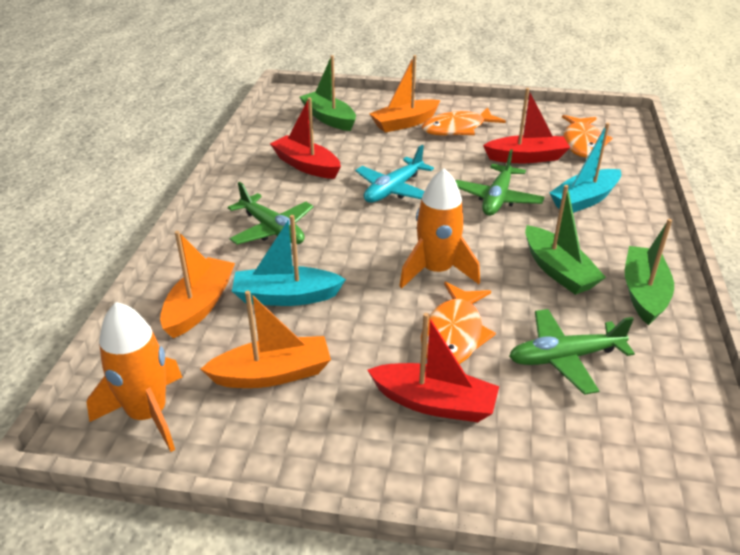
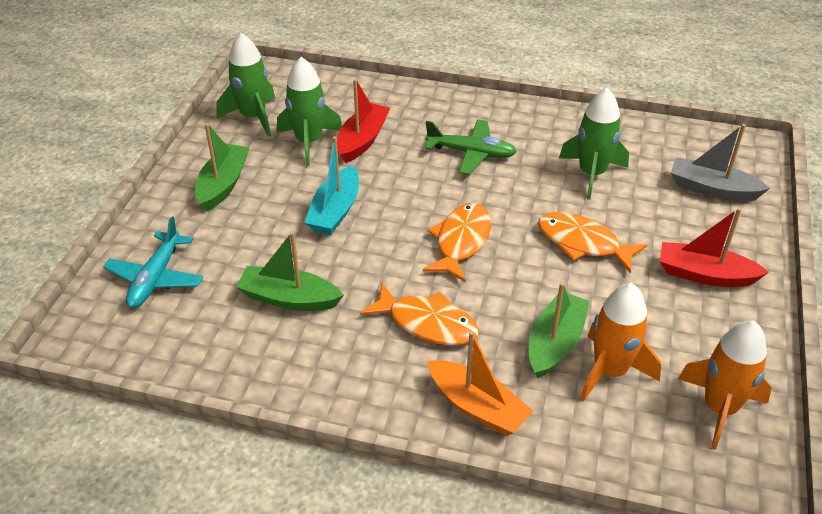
green plane: [228,182,314,245] [456,149,544,216] [509,309,635,395] = 3 -> [425,119,517,175] = 1
green rocket: none = 0 -> [216,33,275,137] [277,57,342,166] [559,88,629,200] = 3
grey boat: none = 0 -> [671,124,770,201] = 1
orange boat: [160,231,235,338] [201,290,331,388] [369,55,441,133] = 3 -> [427,331,533,436] = 1
red boat: [270,98,341,179] [367,313,499,422] [483,88,570,163] = 3 -> [337,79,390,163] [660,208,769,287] = 2
turquoise boat: [232,215,346,306] [550,123,621,213] = 2 -> [305,136,359,235] = 1

